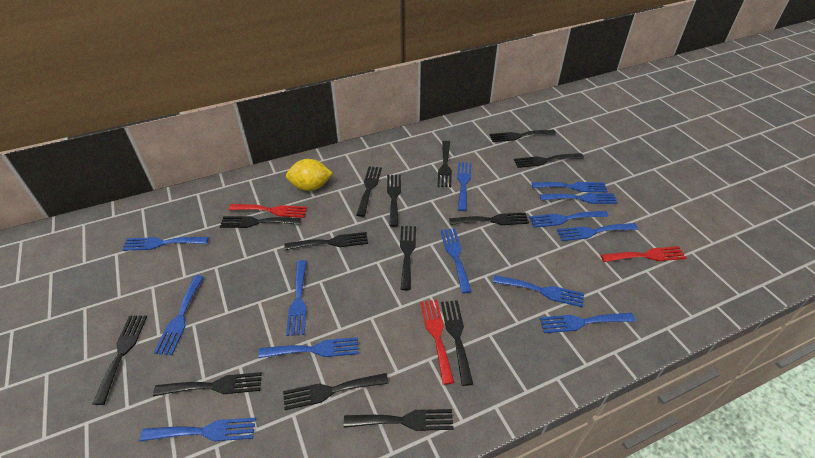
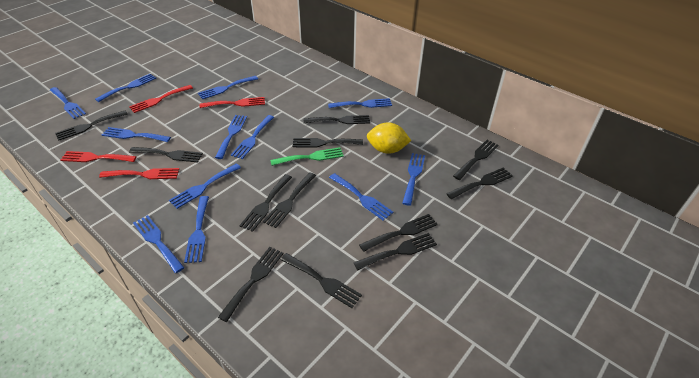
black fork: [93,316,147,405] [153,372,262,396] [220,216,301,228] [283,373,389,410] [284,232,368,250] [343,409,454,431] [356,166,382,217] [387,175,401,227] [400,226,416,290] [437,141,452,187] [441,300,473,386] [449,212,529,225] [490,130,556,142] [514,153,584,168] = 14 -> [55,110,128,141] [129,147,203,162] [218,247,284,322] [239,174,292,232] [263,172,316,228] [280,253,362,308] [293,138,363,147] [304,115,370,124] [354,233,437,270] [359,214,438,252] [446,167,513,199] [453,140,499,180] = 12
blue fork: [122,237,208,251] [140,418,256,441] [154,275,204,355] [258,337,358,358] [286,260,307,336] [440,228,472,293] [457,162,472,211] [493,275,584,307] [529,211,609,228] [532,182,608,192] [539,313,636,333] [540,193,618,204] [557,223,638,241] = 13 -> [50,87,86,119] [95,74,156,102] [102,127,171,142] [133,215,185,273] [169,164,241,209] [184,196,209,263] [198,76,258,99] [215,115,247,159] [231,115,274,159] [328,98,392,108] [329,173,393,221] [402,153,425,206] = 12
green fork: none = 0 -> [270,147,344,166] = 1
red fork: [229,204,307,218] [420,300,454,385] [601,246,686,262] = 3 -> [60,151,137,162] [99,168,179,179] [129,85,193,113] [200,97,265,108] = 4

